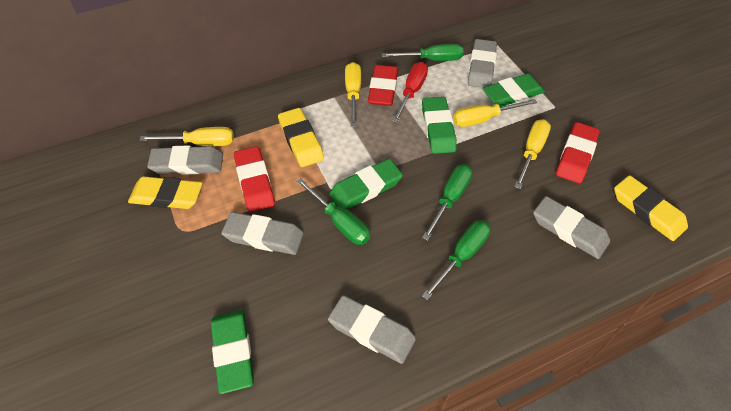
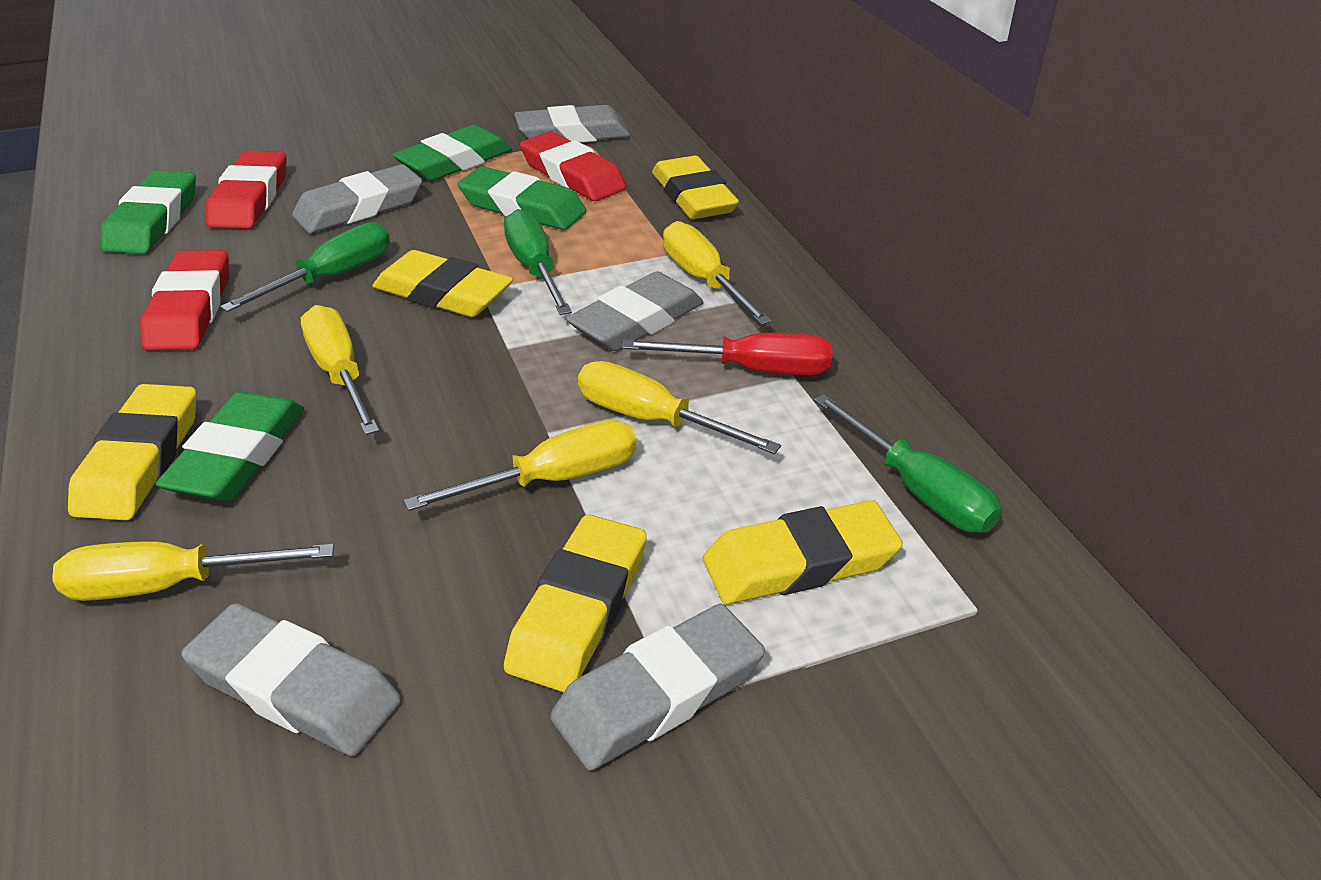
green screwdriver: [296,178,370,245] [382,44,463,61] [422,164,473,241] [422,220,491,300] = 4 -> [220,222,390,312] [504,209,572,315] [814,394,1002,533] = 3
yellow eraser: [128,176,202,209] [278,108,324,167] [614,175,688,241] = 3 -> [68,384,197,521] [372,250,513,317] [504,515,647,692] [652,156,739,219] [703,500,903,604] = 5
yellow screwdriver: [140,127,234,146] [345,62,361,127] [453,99,537,127] [514,119,551,189] = 4 -> [52,541,334,601] [301,305,379,435] [404,420,636,511] [578,361,781,454] [663,221,772,325] = 5

